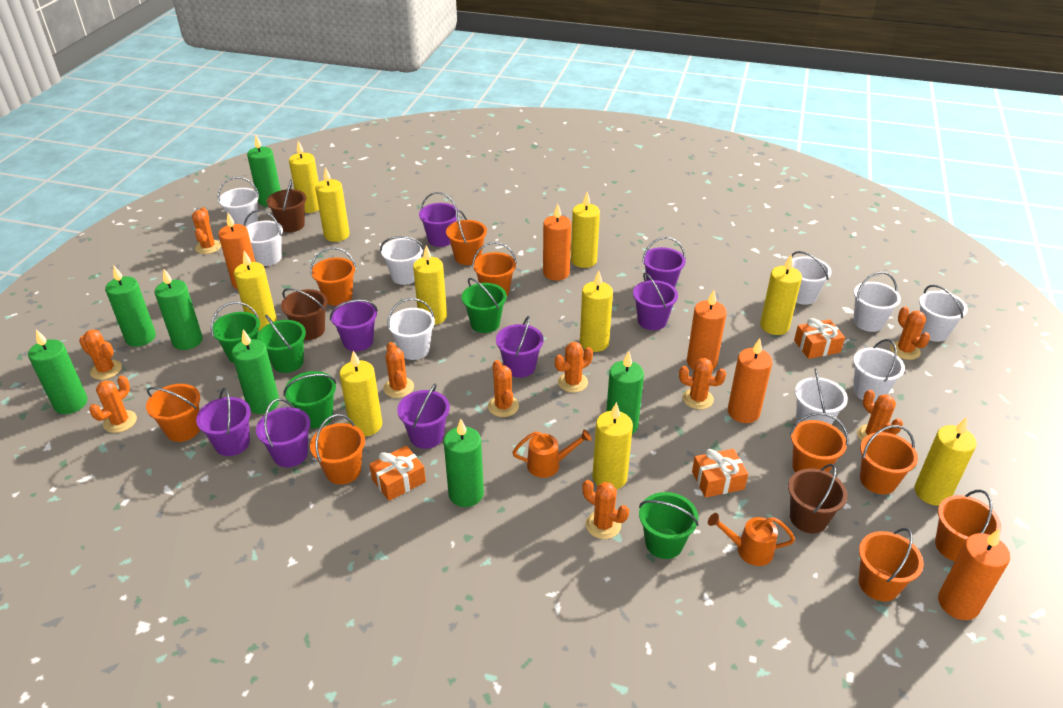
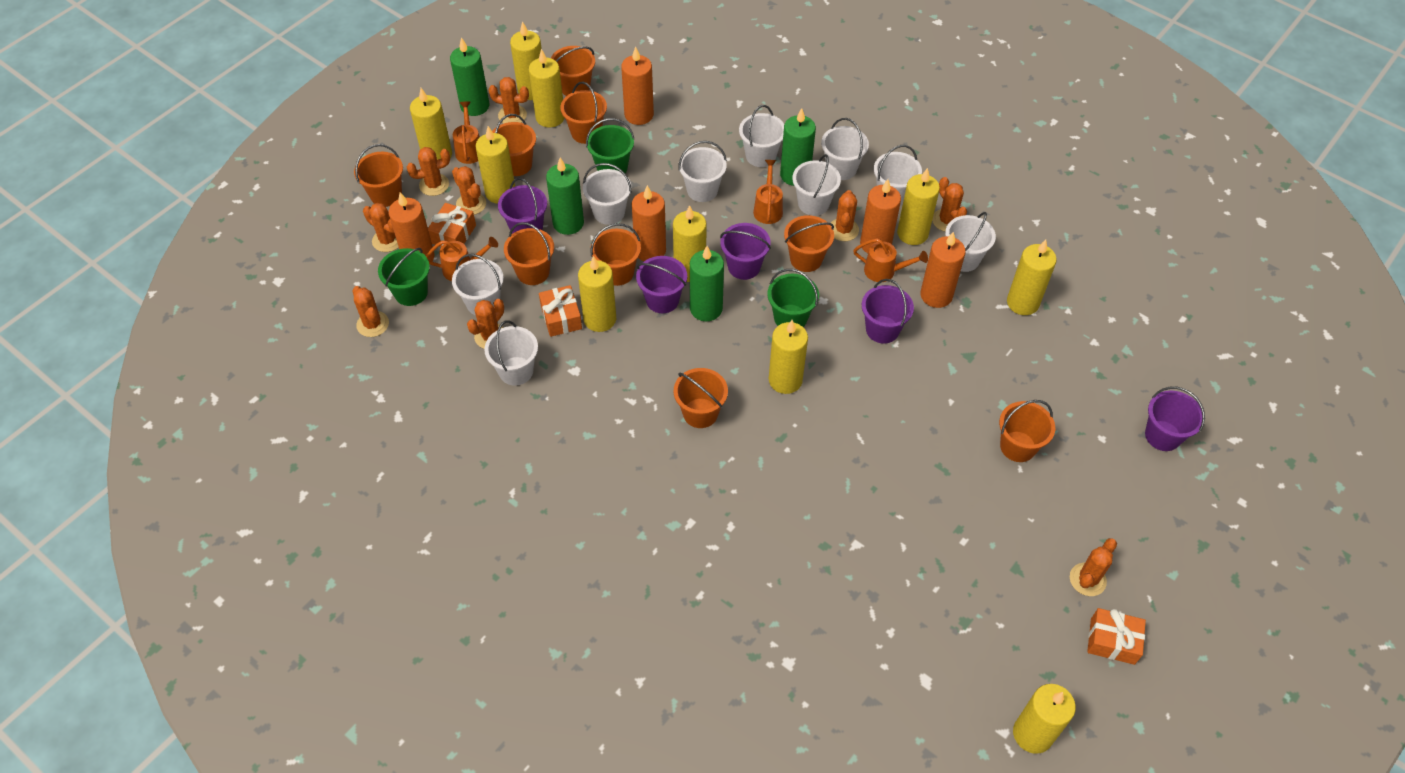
brown bucket: [266,179,306,232] [281,288,328,340] [788,464,847,534] = 3 -> none = 0
green bucket: [211,302,260,363] [257,315,306,373] [283,371,337,428] [462,278,507,333] [639,492,699,559] = 5 -> [378,248,430,306] [586,118,634,173] [767,269,819,327] = 3
green candle: [28,329,88,414] [105,266,156,347] [155,269,203,350] [232,329,279,414] [247,135,281,206] [444,419,484,507] [606,351,644,434] = 7 -> [450,37,489,116] [546,158,584,235] [690,246,724,321] [780,108,816,186] = 4
orange cactus: [79,330,122,380] [89,376,137,433] [192,207,221,254] [384,342,414,398] [488,360,519,417] [555,342,593,393] [582,480,629,539] [679,358,726,410] [857,390,903,441] [890,307,930,360] = 10 -> [352,286,389,337] [363,203,399,252] [407,147,450,196] [452,166,486,215] [467,299,504,349] [488,77,529,123] [831,190,859,241] [932,177,967,231] [1070,538,1117,596] = 9
orange watering can: [512,429,591,478] [708,513,795,566] = 2 -> [426,237,498,281] [453,101,480,164] [753,160,783,224] [853,238,928,282] = 4
purple bucket: [196,388,251,456] [256,398,311,467] [330,300,378,351] [397,383,450,449] [419,192,458,247] [496,316,544,378] [633,273,678,330] [642,237,686,288] = 8 -> [498,178,547,234] [636,256,687,313] [720,223,771,280] [862,279,914,343] [1145,386,1205,451] = 5

